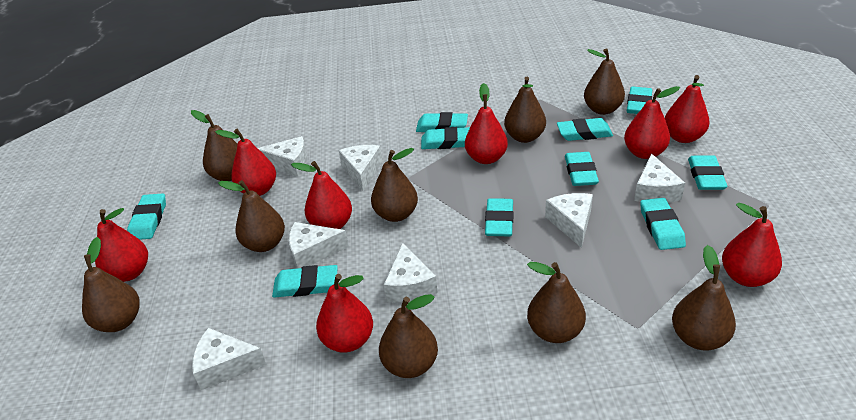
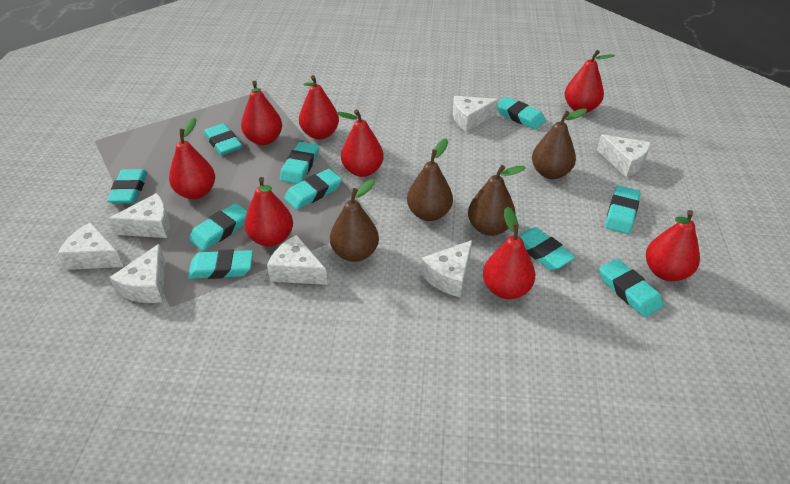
brown pear: [82,237,140,332] [191,110,237,181] [218,180,285,252] [371,148,418,222] [379,294,438,378] [504,77,546,143] [527,262,586,343] [584,48,625,115] [672,245,736,350] = 9 -> [330,179,379,262] [407,139,453,221] [468,165,526,236] [532,108,587,179] = 4

